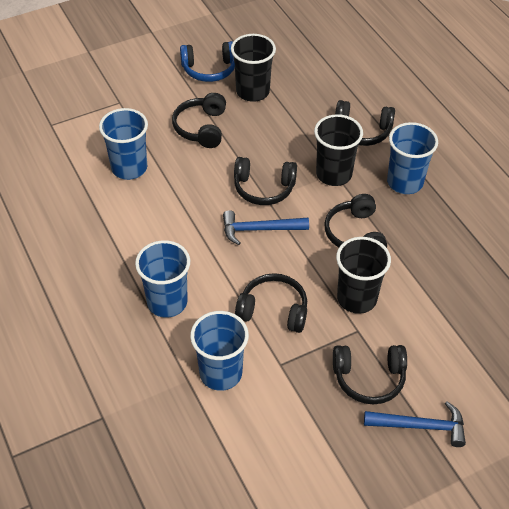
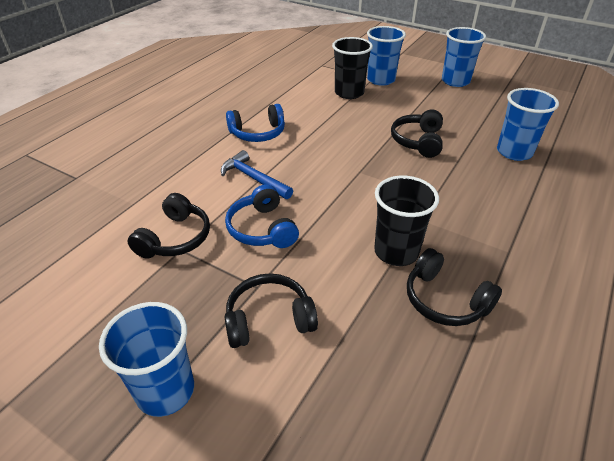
black cup: [231,34,276,102] [314,114,363,186] [336,237,391,314] = 3 -> [332,37,373,99] [374,176,439,266] = 2
black headphones: [172,93,226,148] [234,157,297,205] [235,273,307,333] [324,194,387,248] [333,345,407,404] [335,100,395,146] = 6 -> [128,193,210,259] [225,273,318,348] [391,109,443,158] [407,248,502,326] = 4
blue hammer: [223,210,309,245] [364,401,466,447] = 2 -> [221,150,293,199] = 1
blue headphones: [180,41,235,82] = 1 -> [225,184,299,248] [226,104,285,142] = 2

